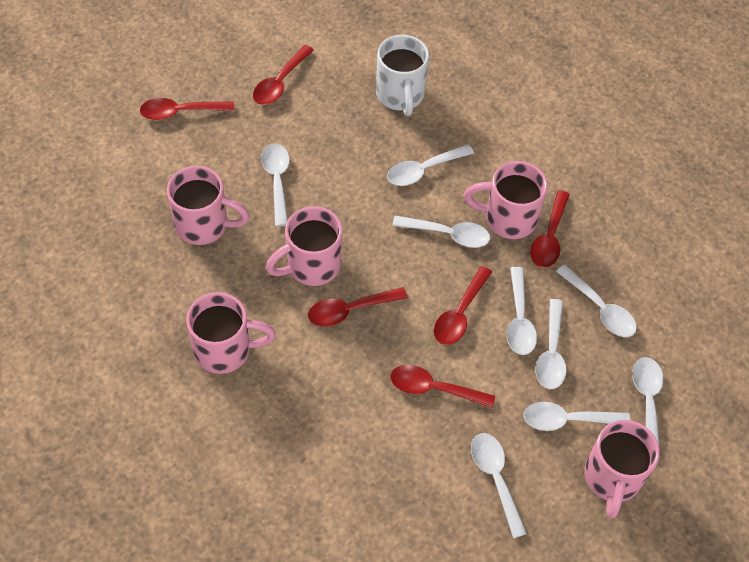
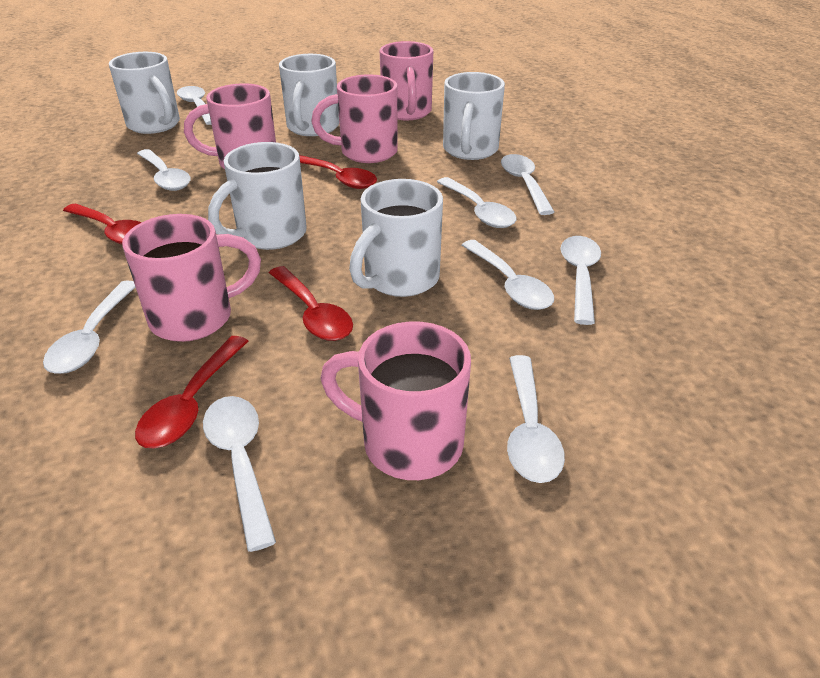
red spoon: [140,98,234,120] [253,45,314,105] [308,287,408,327] [390,365,495,408] [434,266,492,345] [530,190,570,268] = 6 -> [63,203,142,244] [135,336,249,448] [269,266,353,341] [299,155,377,189] = 4
white mug: [376,35,429,116] = 1 -> [109,52,180,134] [208,142,307,250] [279,54,339,136] [349,179,443,297] [443,72,505,160] = 5

